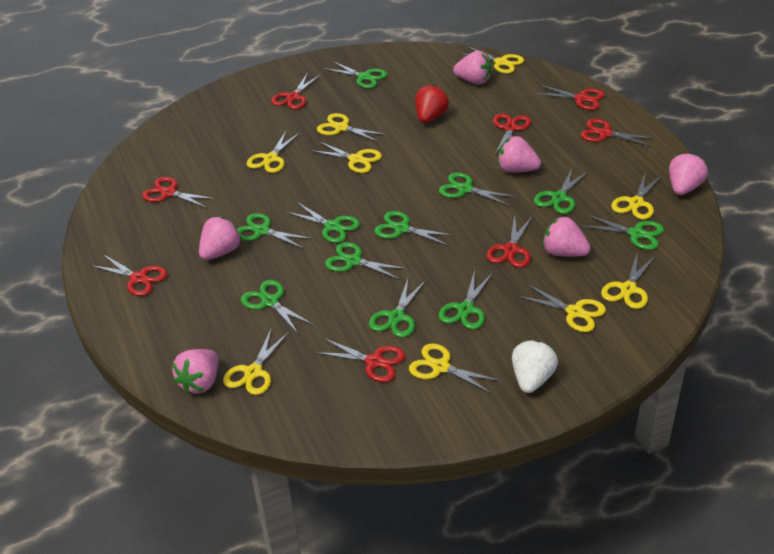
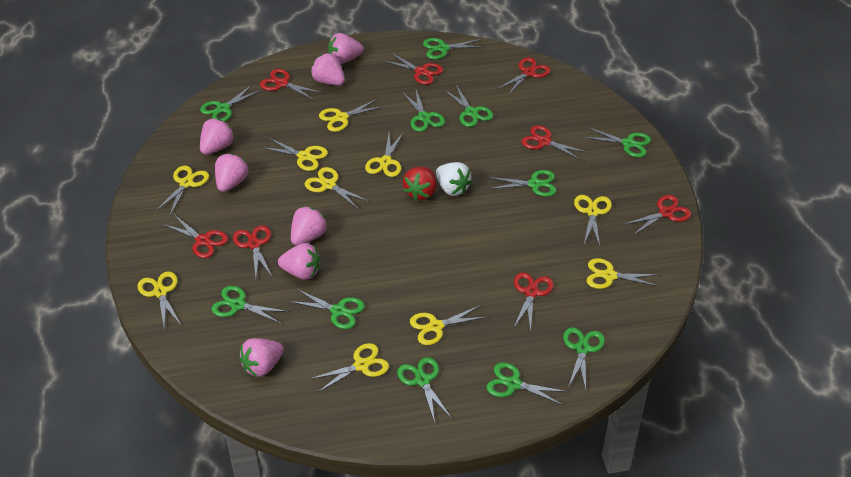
pink strawberry: [172,349,218,394] [199,217,242,260] [453,51,492,84] [498,136,541,173] [543,217,591,257] [669,153,708,195] = 6 -> [200,119,235,155] [215,153,248,192] [239,338,284,377] [278,243,320,280] [291,206,327,246] [311,53,345,85] [328,33,364,64] = 7
yellow scissors: [223,328,289,395] [246,131,300,173] [310,141,382,173] [317,113,387,142] [409,343,501,394] [460,46,524,74] [518,284,606,332] [601,254,656,309] [611,174,662,220] = 9 -> [138,271,181,327] [156,166,209,215] [261,137,328,171] [305,167,368,209] [310,343,389,392] [319,99,384,132] [365,132,404,177] [410,305,487,345] [574,195,612,246] [587,258,660,289] = 10

